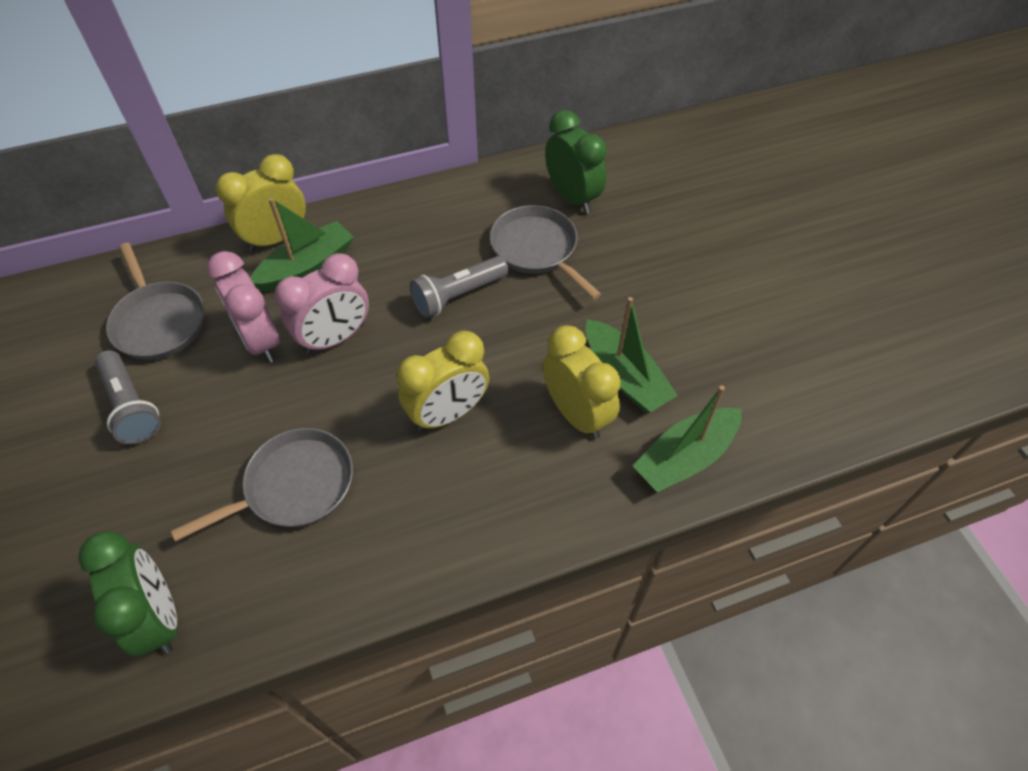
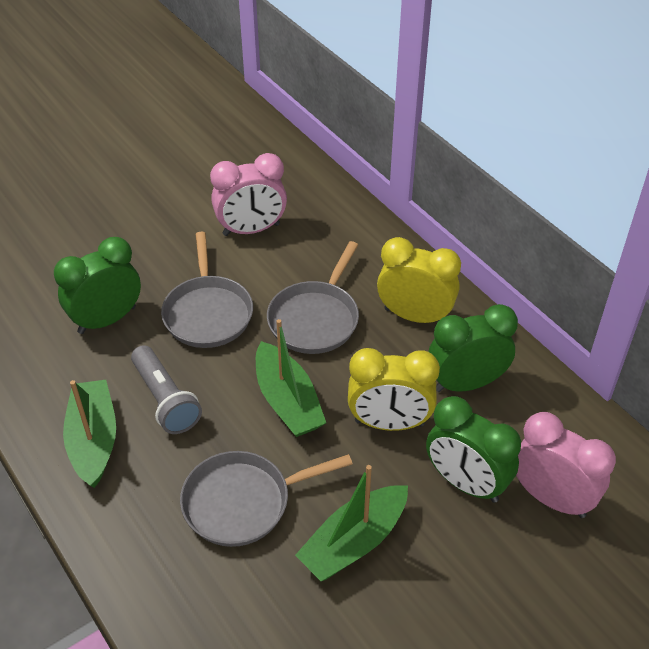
green clock: [78,531,177,657] [545,110,607,214] = 2 -> [54,237,141,334] [426,396,521,503] [428,304,518,392] = 3
grey flashlight: [95,350,161,444] [410,256,509,318] = 2 -> [131,345,202,434] = 1
yellow clock: [216,154,306,251] [397,331,489,431] [543,325,621,439] = 3 -> [348,348,440,431] [377,237,461,323] = 2

